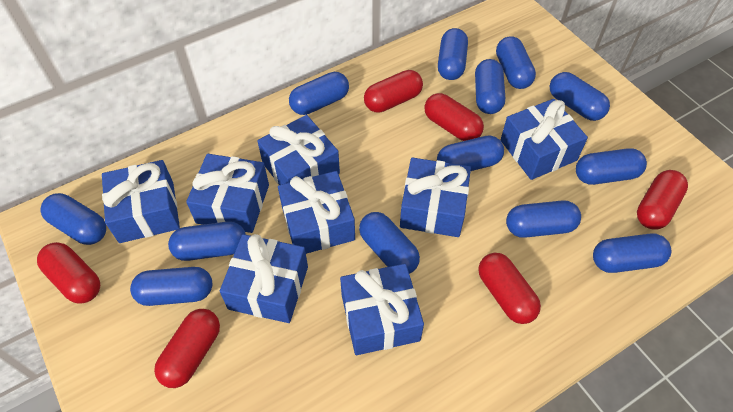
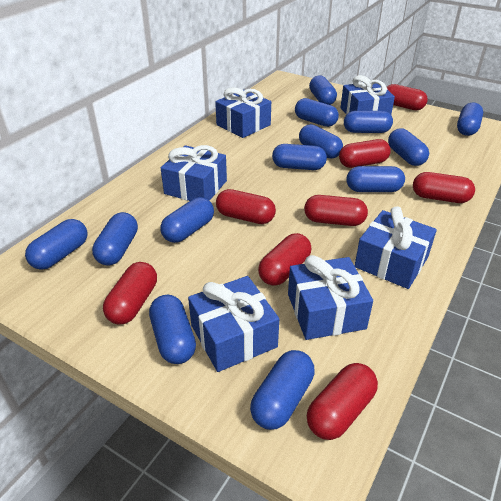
blue gift: [102,160,180,243] [186,154,269,233] [220,234,308,323] [257,115,340,185] [278,171,355,254] [340,264,424,355] [400,158,471,237] [501,99,588,180] = 8 -> [161,145,227,201] [188,276,279,372] [215,87,271,138] [288,255,373,340] [341,75,395,115] [355,206,437,289] = 6
red capsule: [37,242,100,304] [154,309,220,388] [364,70,423,113] [424,93,484,141] [478,253,541,324] [637,170,688,229] = 6 -> [103,262,157,324] [216,189,276,224] [258,233,311,286] [304,195,368,226] [307,363,378,440] [339,139,391,168] [387,84,428,110] [413,172,475,203] = 8

